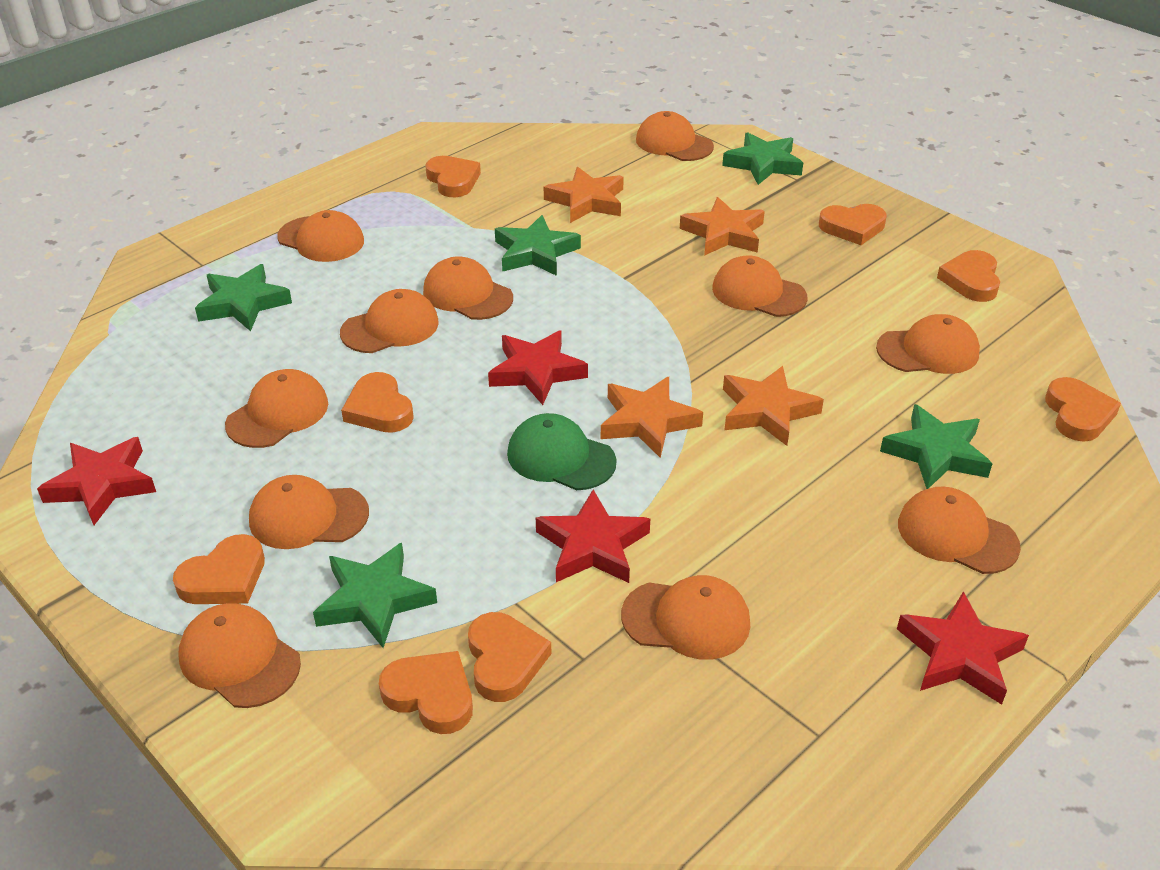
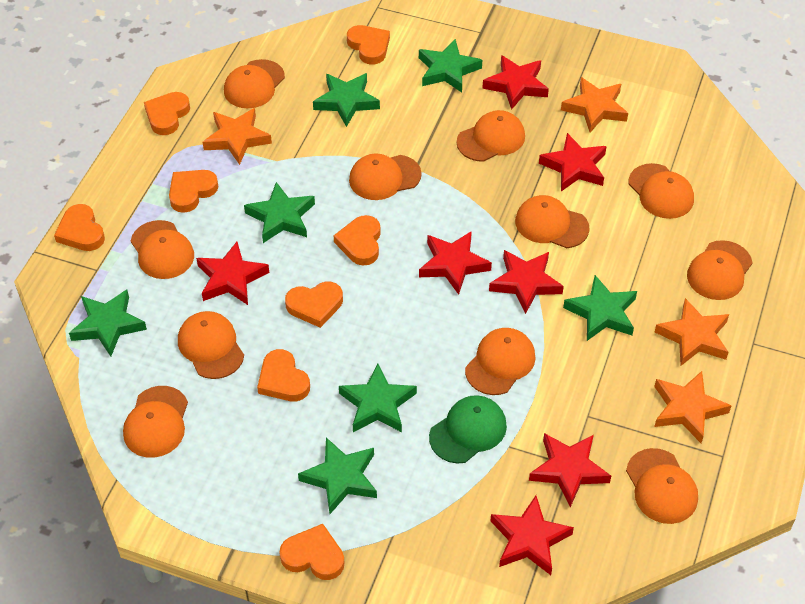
green star: [195,264,292,331] [313,543,437,648] [495,215,581,276] [722,132,803,185] [880,404,992,489] = 5 -> [69,290,147,357] [244,182,315,243] [298,437,377,514] [313,73,380,127] [339,364,417,432] [419,39,482,93] [563,275,637,341] = 7
red star: [37,437,156,525] [488,330,588,405] [536,490,650,583] [897,591,1029,705] = 4 -> [196,242,269,305] [419,231,492,295] [482,55,549,110] [489,250,564,314] [490,496,574,575] [529,433,611,507] [539,133,607,191] = 7

